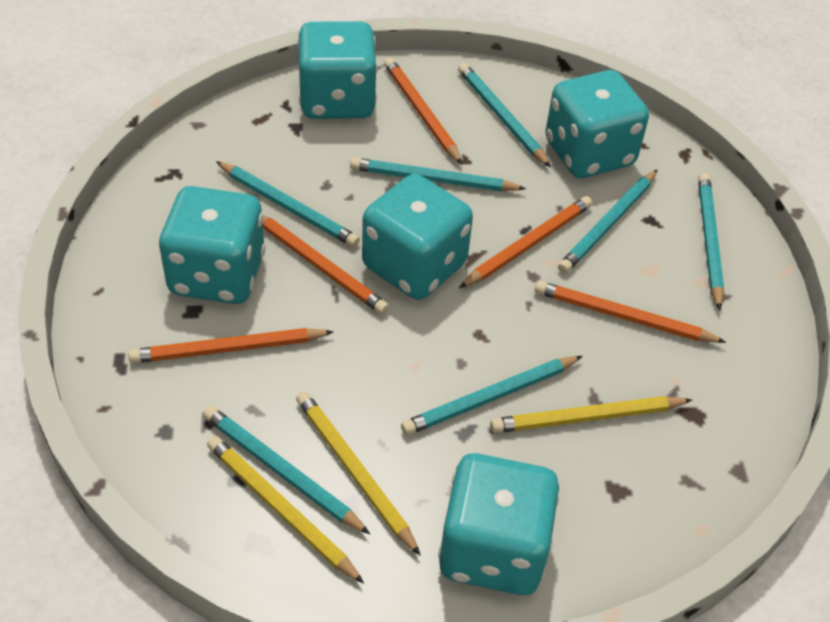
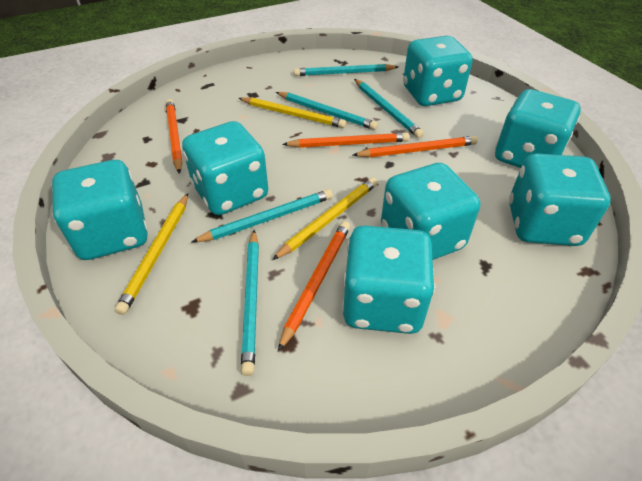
orange pencil: [128,328,334,363] [262,215,389,314] [384,58,462,164] [459,196,592,288] [535,281,726,343] = 5 -> [166,99,183,174] [278,221,350,351] [282,133,410,148] [353,136,478,157] = 4
turquoise dice: [159,186,265,304] [297,21,378,119] [362,174,473,300] [438,453,560,595] [545,70,649,178] = 5 -> [52,160,148,260] [182,121,268,215] [342,226,435,334] [381,163,480,260] [403,36,473,106] [495,89,581,168] [509,154,611,246] = 7
turquoise pencil: [203,406,370,534] [216,161,360,247] [350,158,526,191] [401,356,582,435] [458,63,551,167] [558,170,657,274] [698,173,724,311] = 7 -> [191,189,333,243] [241,230,259,376] [276,92,378,130] [294,64,398,76] [354,79,424,138] = 5

